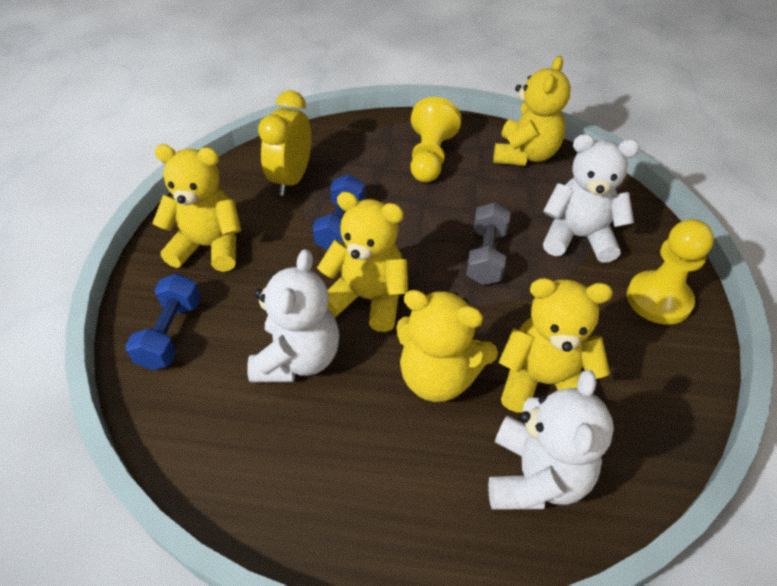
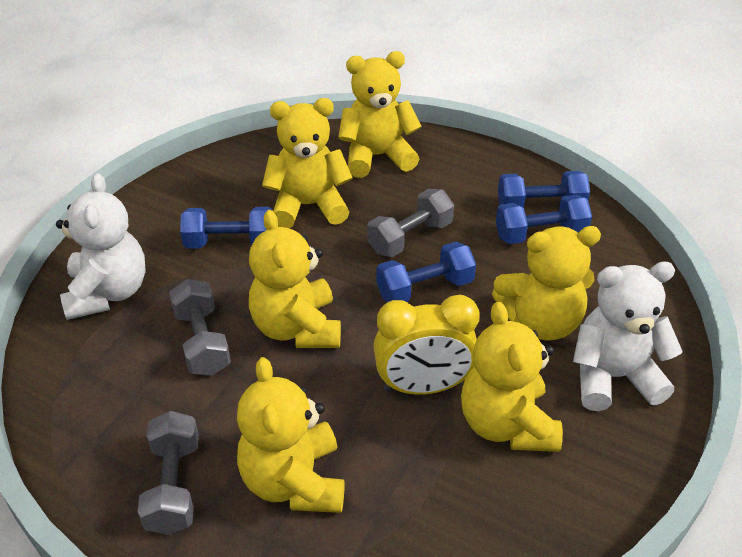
blue dumbbell: [125,273,201,370] [313,174,365,250] = 2 -> [180,207,273,249] [376,242,476,302] [496,195,592,244] [498,171,590,208] = 4
grey dumbbell: [466,202,511,285] = 1 -> [138,411,199,535] [169,279,231,376] [367,189,454,257] = 3
white teddy bear: [247,249,339,383] [488,370,614,510] [543,134,640,263] = 3 -> [56,173,146,320] [573,262,683,411] = 2
yellow pawn: [410,97,461,183] [627,219,714,325] = 2 -> none = 0
yellow teddy bear: [152,144,241,272] [317,191,408,332] [396,290,498,402] [493,56,571,166] [499,278,613,412] = 5 -> [237,357,345,513] [249,210,341,348] [262,98,353,228] [338,51,422,178] [461,302,563,452] [492,226,601,340] = 6

